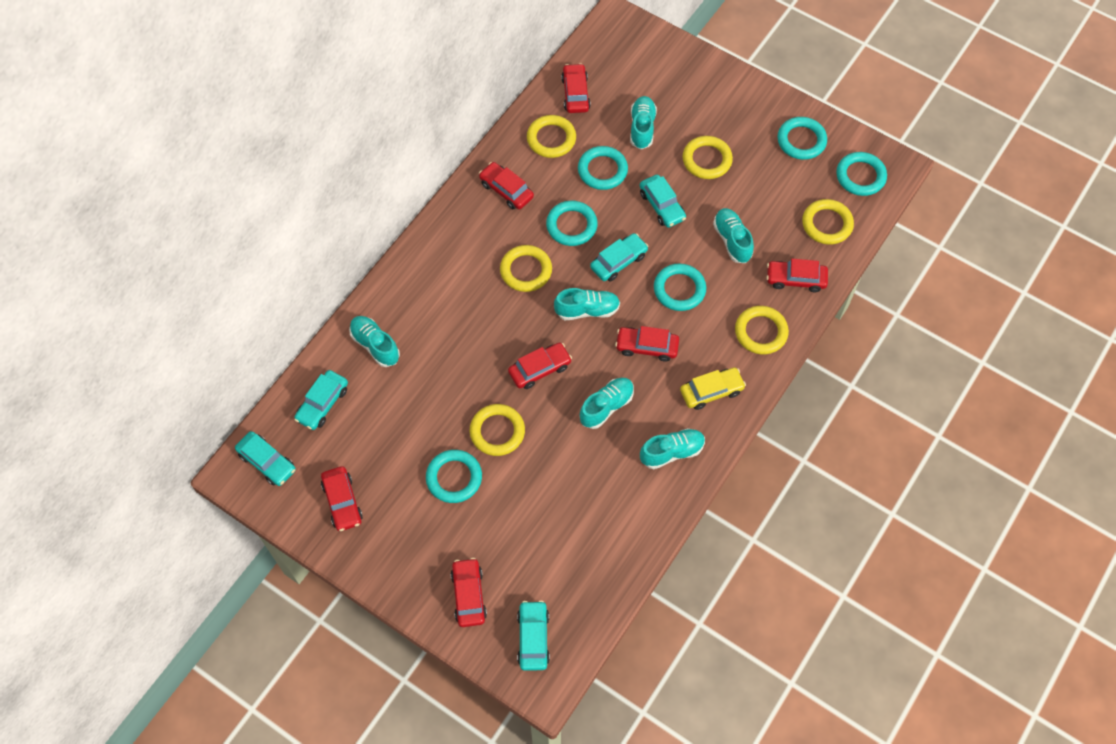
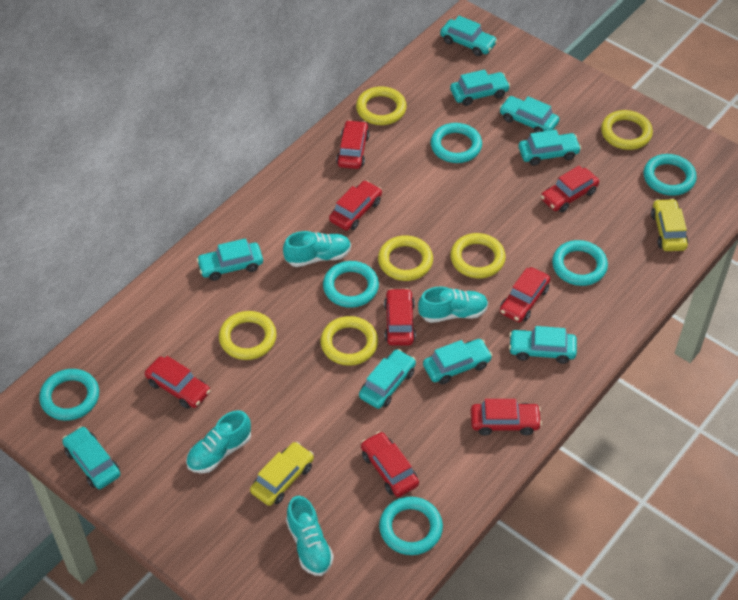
red car: [321,466,363,531] [451,558,487,627] [479,162,534,209] [508,343,572,389] [561,63,591,113] [615,326,679,362] [767,258,828,292] = 7 -> [145,356,211,409] [329,180,382,231] [336,120,370,169] [361,432,419,497] [384,288,416,346] [471,399,542,435] [500,267,550,323] [541,166,599,212] = 8
turquoise car: [235,431,296,486] [294,370,348,430] [517,601,550,671] [590,233,648,282] [640,175,686,228] = 5 -> [62,426,120,489] [196,238,263,281] [359,349,416,409] [423,339,492,385] [440,16,497,56] [450,70,510,106] [499,96,559,133] [509,326,577,364] [519,130,581,166] = 9
turquoise shoe: [349,316,400,367] [554,288,620,320] [579,378,634,429] [630,96,657,149] [640,428,705,469] [713,208,754,263] = 6 -> [186,410,251,473] [283,231,351,267] [286,496,334,576] [418,286,488,323] = 4
yellow car: [680,367,746,410] = 1 -> [250,442,314,506] [651,199,688,251] = 2

